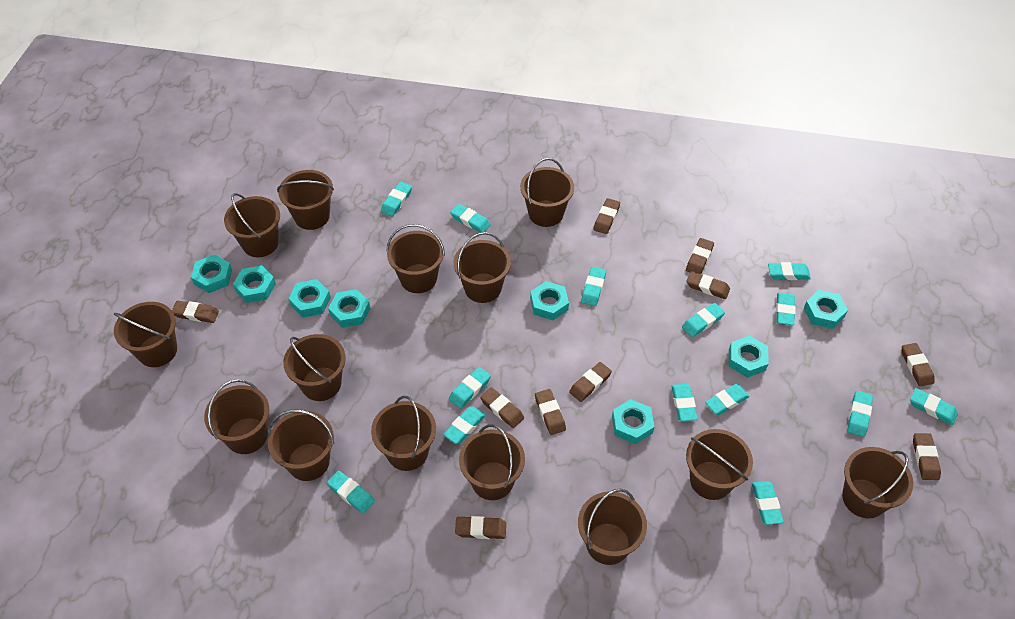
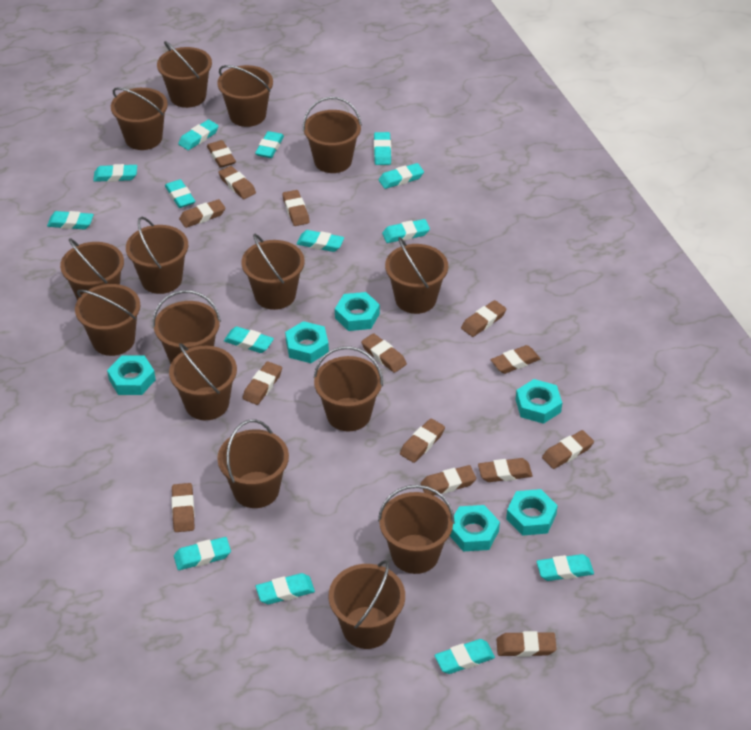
brown bucket: [114,302,177,367] [204,379,269,454] [224,193,280,257] [268,409,334,481] [277,170,334,230] [283,334,346,401] [371,396,436,471] [386,224,445,293] [454,232,511,303] [459,424,525,500] [520,158,574,227] [578,489,647,565] [686,429,753,500] [842,447,913,519] = 14 -> [60,238,124,300] [75,284,140,356] [111,87,168,150] [126,217,188,294] [153,290,221,364] [157,41,212,108] [169,343,237,420] [217,65,273,127] [217,419,289,508] [241,234,305,310] [303,97,362,173] [314,346,383,431] [329,560,405,649] [378,485,455,574] [385,237,448,314] = 15
brown eraser: [172,301,219,323] [455,516,506,539] [480,387,524,428] [535,389,566,435] [569,362,612,402] [593,198,620,234] [686,238,714,274] [686,271,730,299] [902,343,934,386] [913,433,941,480] = 10 -> [171,483,195,532] [179,199,225,228] [207,140,236,168] [218,166,256,199] [243,361,282,405] [282,190,310,226] [361,333,407,373] [400,418,445,463] [421,465,476,496] [461,300,506,337] [478,458,533,482] [491,345,540,374] [496,631,557,657] [542,430,594,469] = 14
turquoise nut: [191,255,232,293] [233,265,276,303] [288,279,331,317] [328,289,370,328] [530,281,569,320] [612,399,655,444] [729,336,769,378] [804,290,848,329] = 8 -> [107,356,156,395] [285,321,329,363] [335,292,380,331] [450,505,500,552] [506,489,558,536] [516,379,562,424] = 6

